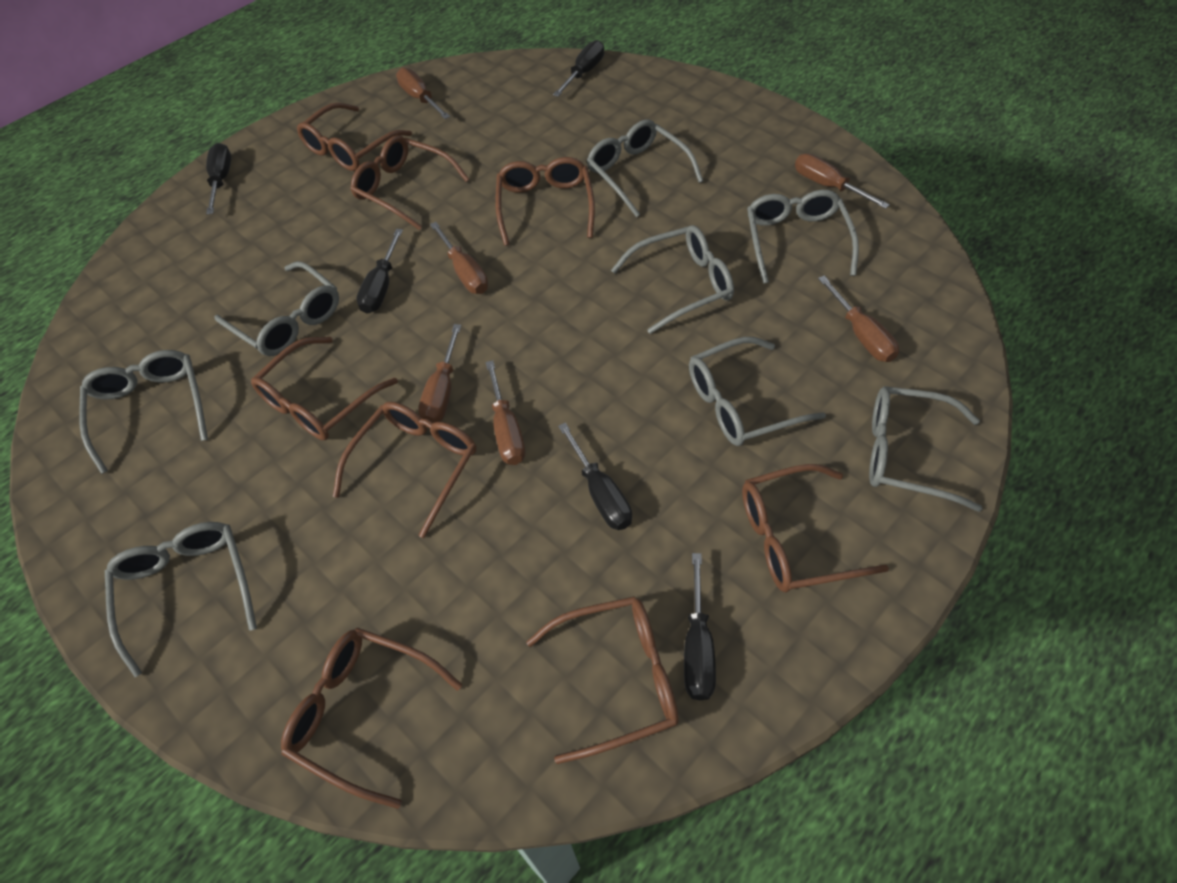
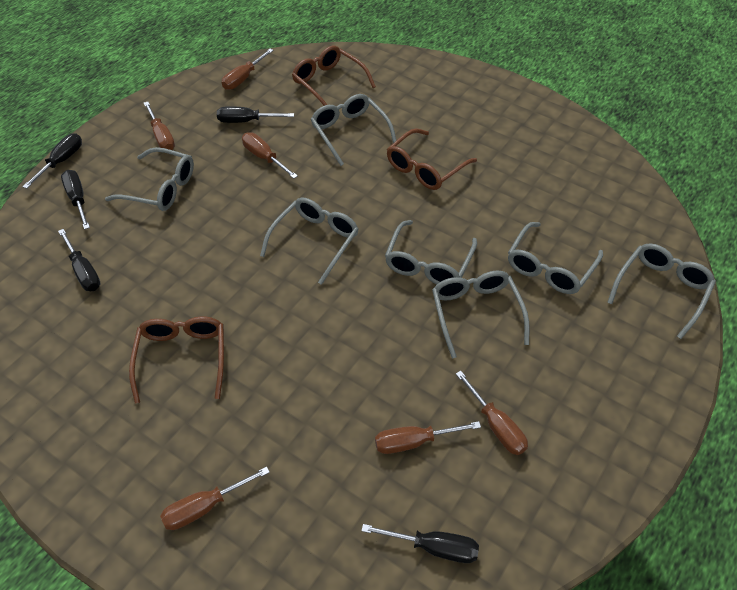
brown glasses: [251,337,398,440] [281,628,462,809] [297,103,412,171] [333,402,476,538] [351,135,470,230] [495,157,595,246] [526,596,679,764] [742,464,889,592] = 8 -> [129,316,224,404] [292,46,376,106] [387,128,477,190] = 3
grey glasses: [79,350,208,474] [105,522,257,677] [214,261,339,356] [586,120,703,217] [611,225,734,334] [689,337,826,446] [747,190,859,284] [869,386,982,512] = 8 -> [105,147,194,211] [260,198,359,285] [311,94,397,166] [385,220,477,285] [432,271,530,359] [508,222,603,294] [607,243,716,339] = 7

